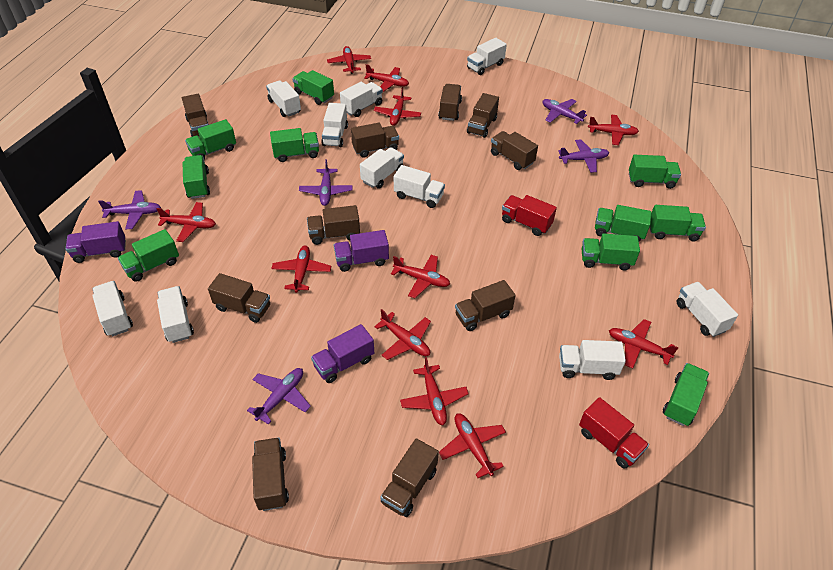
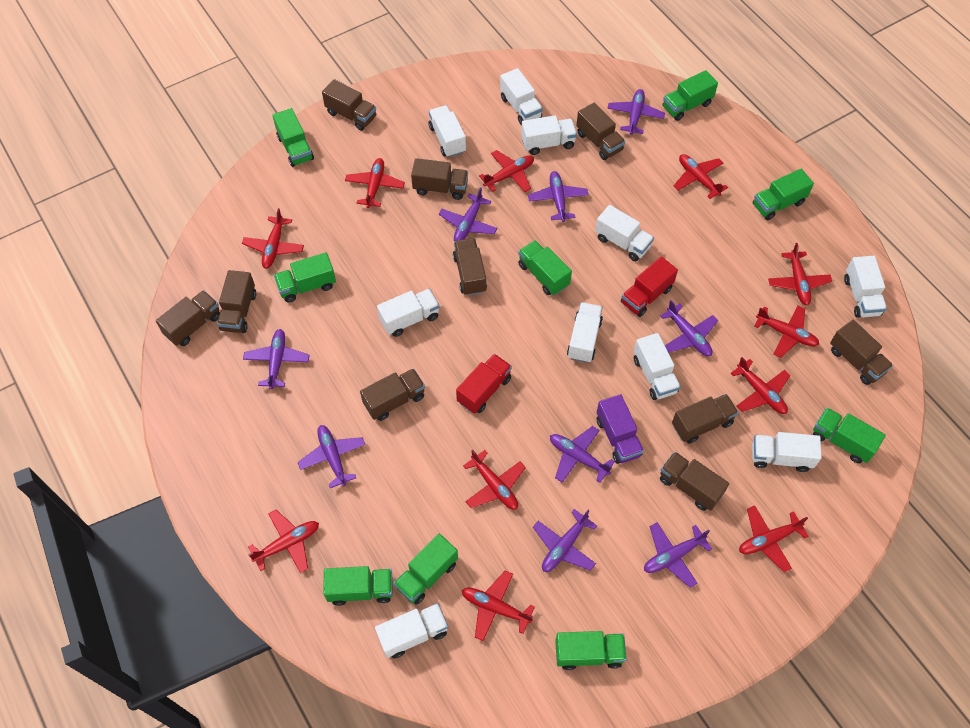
green truck: [118,229,179,282] [183,155,210,199] [185,119,236,160] [270,128,319,162] [292,70,334,105] [581,233,640,270] [595,205,651,242] [629,155,681,189] [650,205,706,241] [663,363,709,426] = 10 -> [272,108,314,167] [274,252,336,302] [323,566,393,606] [394,534,458,605] [518,240,572,295] [555,631,627,670] [663,70,718,121] [753,169,814,220] [813,408,886,464] = 9
purple plane: [98,190,161,229] [247,368,311,425] [299,159,353,206] [542,99,587,124] [558,139,609,173] = 5 -> [243,329,310,390] [298,425,366,488] [439,187,498,241] [528,171,589,222] [533,509,597,572] [550,426,615,483] [607,89,665,135] [644,522,712,588] [660,300,718,356] = 9
purple truck: [66,221,126,263] [311,324,374,383] [334,230,389,272] = 3 -> [597,394,644,464] = 1

